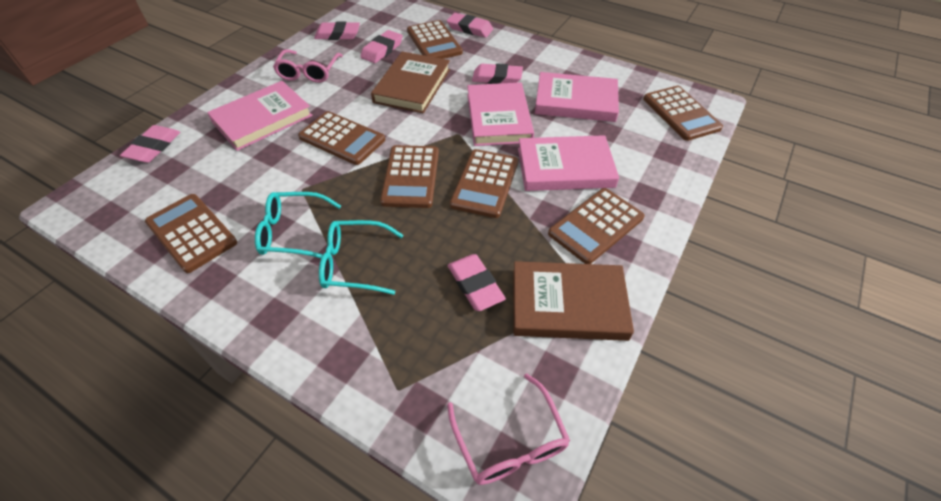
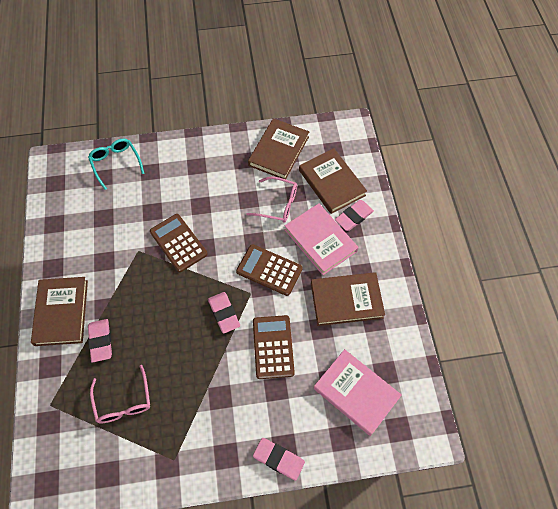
brown book: [371,52,450,113] [513,261,634,341] = 2 -> [31,277,88,346] [248,118,309,179] [299,148,367,214] [311,272,385,326] = 4
brown calculator: [145,194,237,273] [298,111,385,165] [380,145,439,208] [407,20,463,59] [450,149,518,218] [548,188,645,264] [643,86,723,141] = 7 -> [150,214,208,272] [236,244,303,296] [253,315,295,379] = 3
pink book: [207,81,313,151] [467,82,534,146] [518,135,619,191] [535,72,619,122] = 4 -> [285,203,358,275] [314,349,402,436] = 2
pink eraser: [120,125,180,163] [314,21,360,40] [360,30,403,63] [447,13,493,38] [448,254,506,311] [472,64,523,84] = 6 -> [88,319,112,363] [208,292,240,334] [253,438,305,481] [335,200,374,231] = 4
turquoise glasses: [255,192,341,258] [319,220,403,295] = 2 -> [88,139,145,190] = 1

